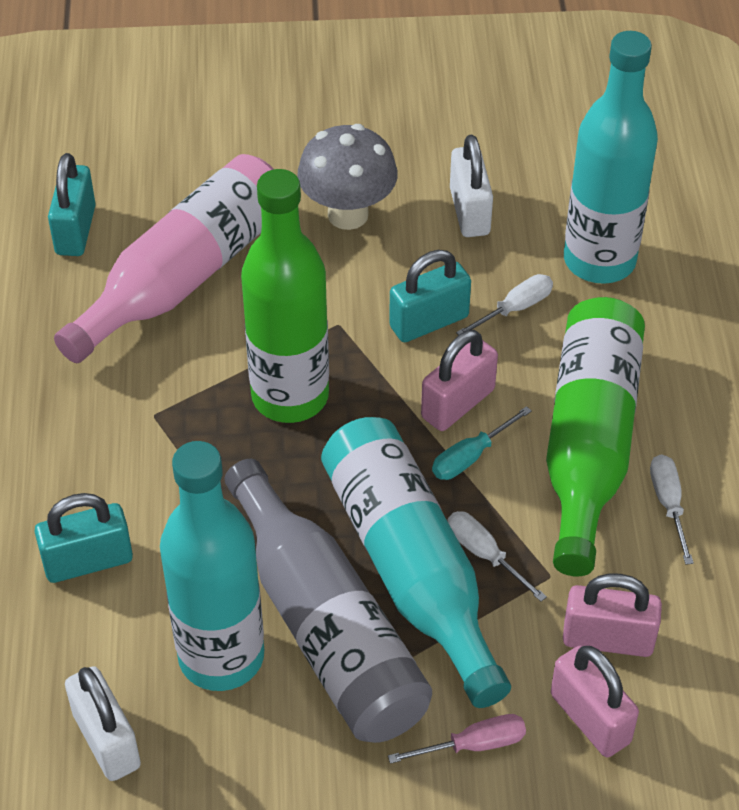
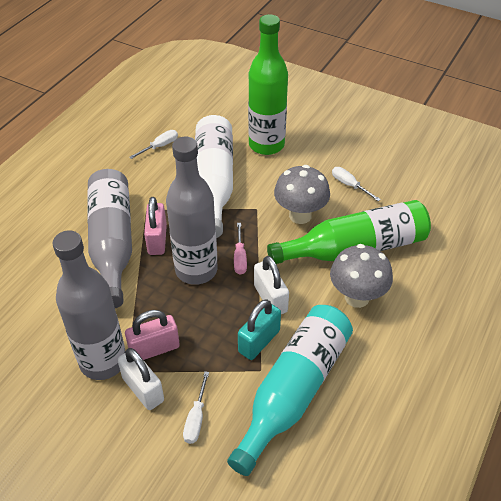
grey bottle: [224,459,432,743] = 1 -> [52,230,126,380] [87,169,132,308] [166,137,218,285] = 3
grey mushroom: [298,124,398,230] = 1 -> [274,165,330,224] [330,244,393,308] = 2
pink bottle: [54,154,273,363] = 1 -> none = 0
pink padlock: [421,330,498,431] [551,646,639,757] [563,573,662,657] = 3 -> [125,310,180,360] [144,197,167,255] = 2
turquoise bottle: [160,441,264,691] [321,417,511,708] [564,31,658,284] = 3 -> [227,305,353,476] = 1
turquoise padlock: [34,493,133,583] [48,153,96,256] [389,250,471,342] = 3 -> [238,299,281,360] = 1
turquoise screwdriver: [432,406,532,480] = 1 -> none = 0
white bottle: none = 0 -> [195,115,233,238] = 1

